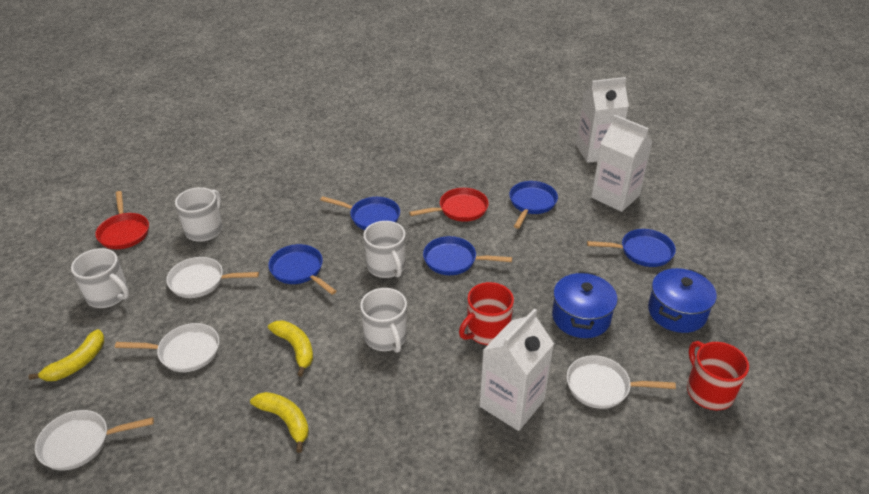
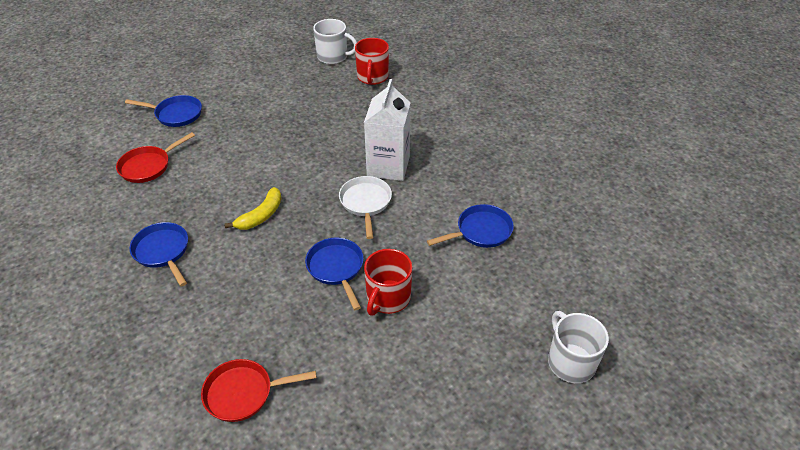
blue pan: [268,244,337,295] [320,196,400,230] [423,236,512,275] [509,181,558,229] [587,229,676,267] = 5 -> [125,95,202,127] [129,222,188,286] [305,238,364,310] [427,204,514,248] = 4
blue pot: [552,271,618,338] [648,268,717,333] = 2 -> none = 0
white carton: [480,309,554,431] [576,77,629,163] [591,115,653,212] = 3 -> [364,79,410,181] = 1
white mug: [71,248,129,308] [175,187,222,242] [360,288,407,353] [363,221,406,278] = 4 -> [313,19,357,64] [548,311,609,383] = 2
white pan: [35,410,154,471] [115,323,220,372] [166,257,259,298] [567,355,676,409] = 4 -> [339,176,392,239] = 1
yellow banana: [28,329,104,381] [250,392,309,453] [268,320,313,377] = 3 -> [224,187,281,230] = 1

